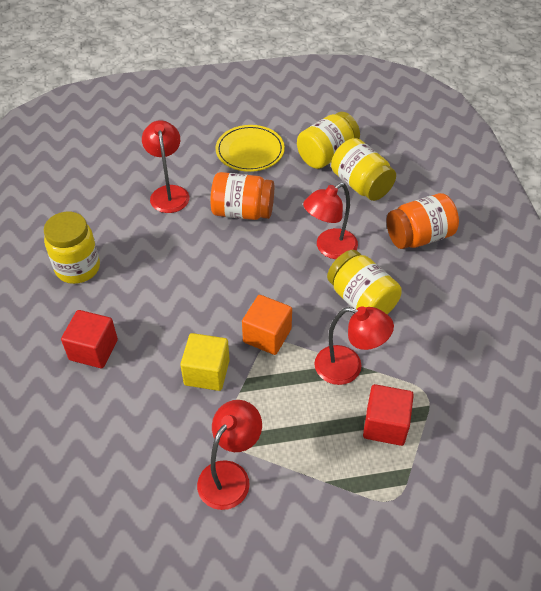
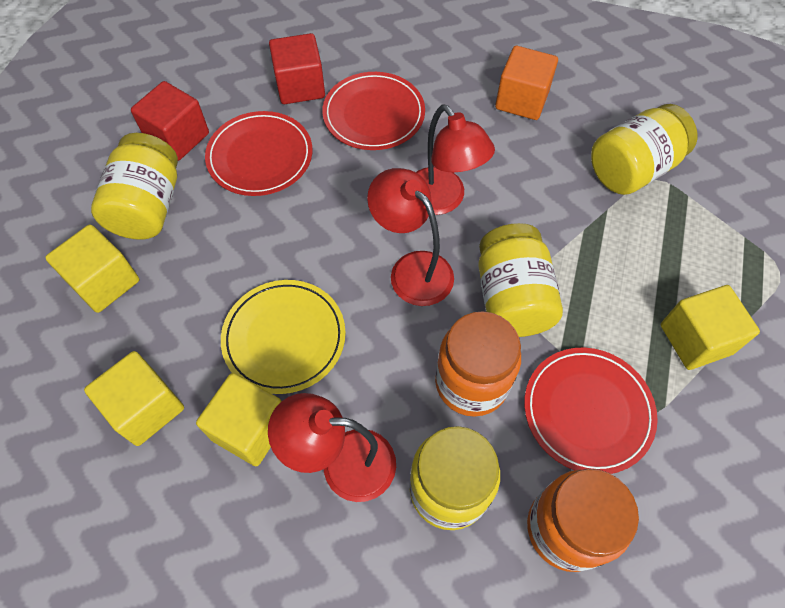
red lamp: [142,120,189,213] [197,400,262,510] [303,183,358,259] [315,306,394,385] = 4 -> [268,393,396,502] [367,168,454,306] [416,104,495,215] = 3
red plate: none = 0 -> [205,111,312,196] [322,72,425,150] [524,348,658,474] = 3
yellow cube: [180,333,230,391] = 1 -> [45,224,139,313] [84,351,184,446] [196,373,282,466] [661,285,760,370] = 4

